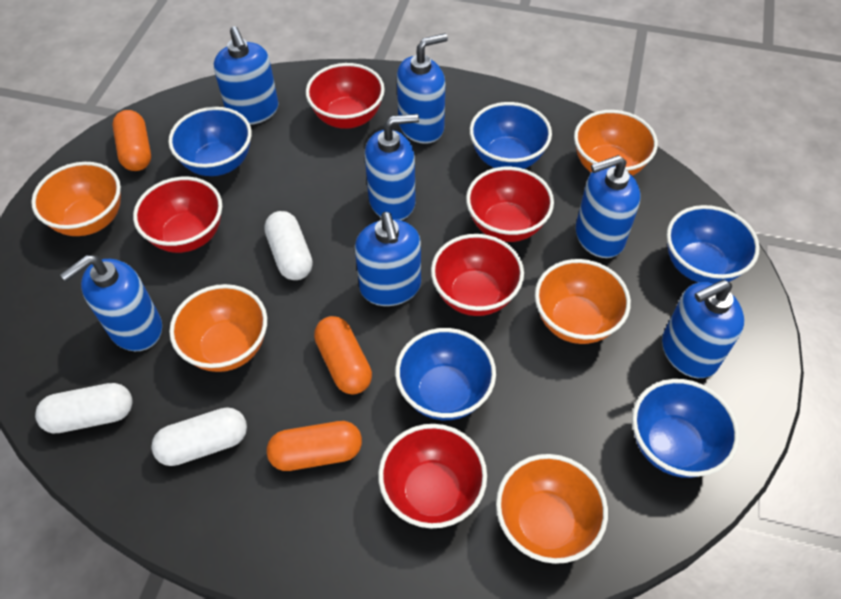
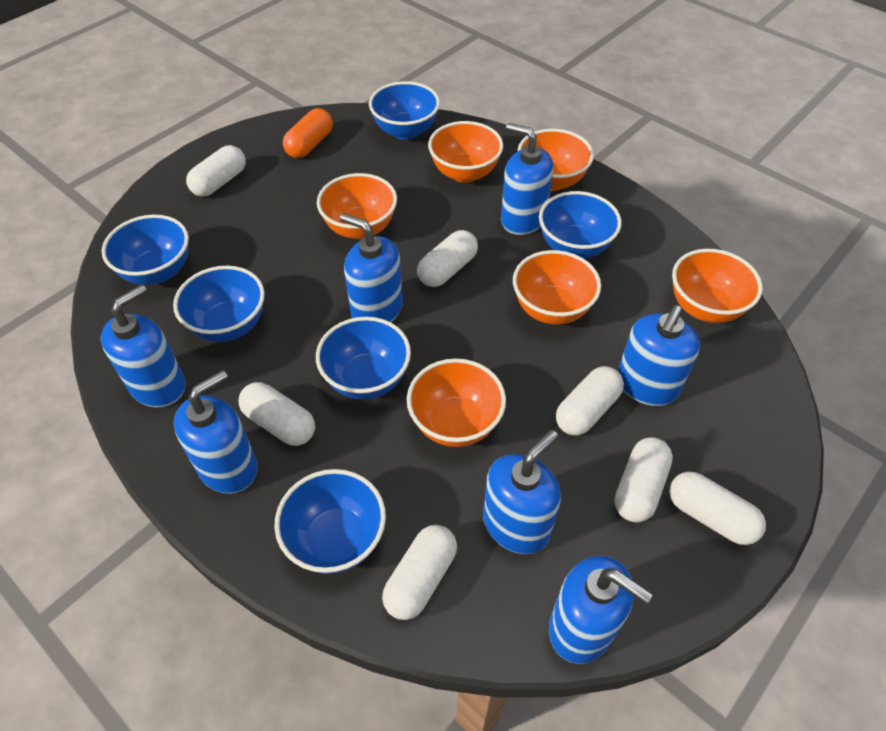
blue bowl: [168,107,252,176] [395,328,496,420] [470,102,552,169] [632,379,739,478] [667,205,760,283] = 5 -> [102,215,189,285] [173,266,265,342] [274,469,386,574] [316,317,411,400] [369,81,440,140] [539,191,622,259] = 6
orange bowl: [31,162,121,236] [169,284,267,372] [496,454,608,564] [535,259,631,344] [574,110,658,176] = 5 -> [317,173,397,239] [407,358,506,447] [428,121,503,183] [513,250,601,325] [518,129,594,191] [672,249,762,323] = 6
orange capsule: [112,110,151,171] [267,421,362,471] [314,316,372,394] = 3 -> [283,108,333,158] = 1
red bowl: [133,177,222,253] [306,63,385,129] [378,424,487,528] [431,234,524,316] [466,167,554,242] = 5 -> none = 0
white capsule: [35,383,133,433] [151,408,247,466] [264,211,313,280] = 3 -> [186,145,246,197] [238,382,315,446] [382,525,457,620] [417,230,478,287] [556,366,624,436] [615,437,673,523] [669,471,766,545] = 7

